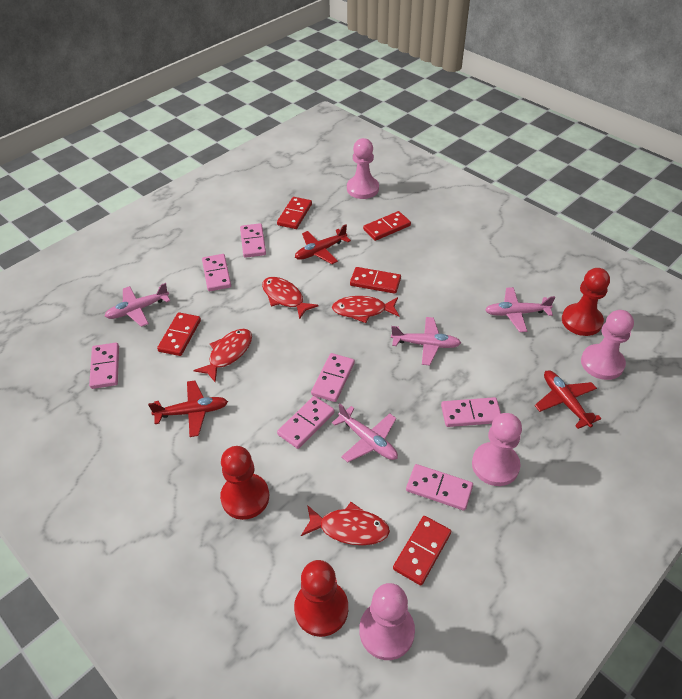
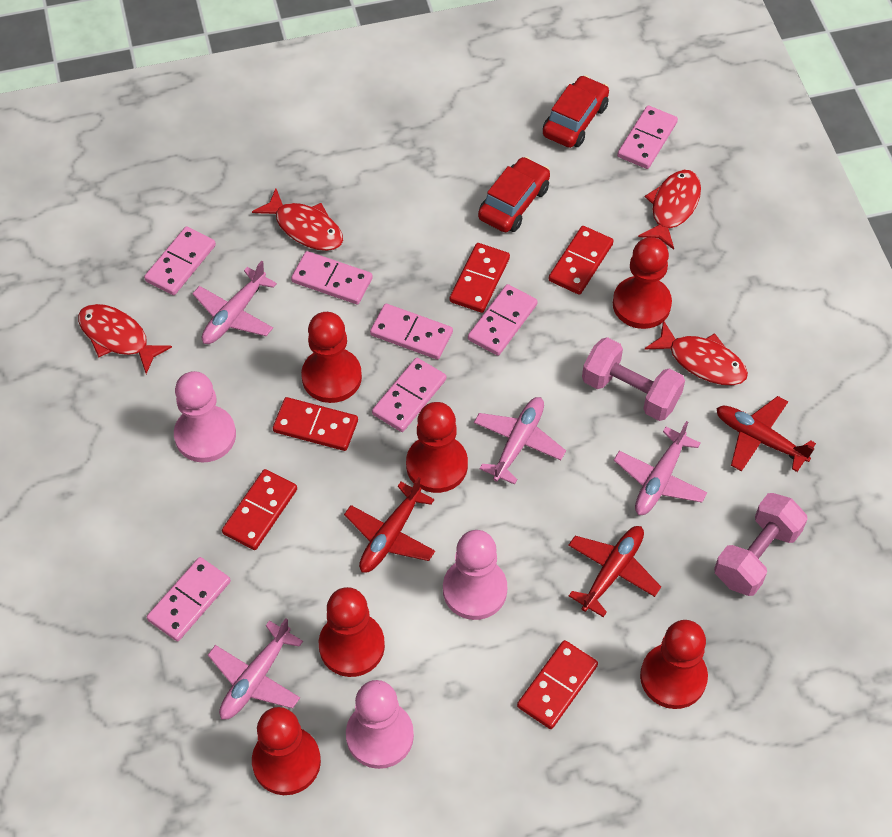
pink dumbbell: none = 0 -> [582,337,685,421] [714,493,808,596] = 2
pink pawn: [347,138,379,199] [359,583,415,660] [472,413,522,486] [581,310,634,380] = 4 -> [174,371,236,463] [346,680,414,769] [443,530,507,620] = 3
red car: none = 0 -> [478,157,550,232] [543,75,609,148] = 2
red pawn: [220,446,269,520] [294,560,348,637] [562,268,610,336] = 3 -> [252,707,321,795] [301,312,362,403] [319,587,385,677] [406,402,468,493] [613,237,672,329] [640,620,708,709] = 6

